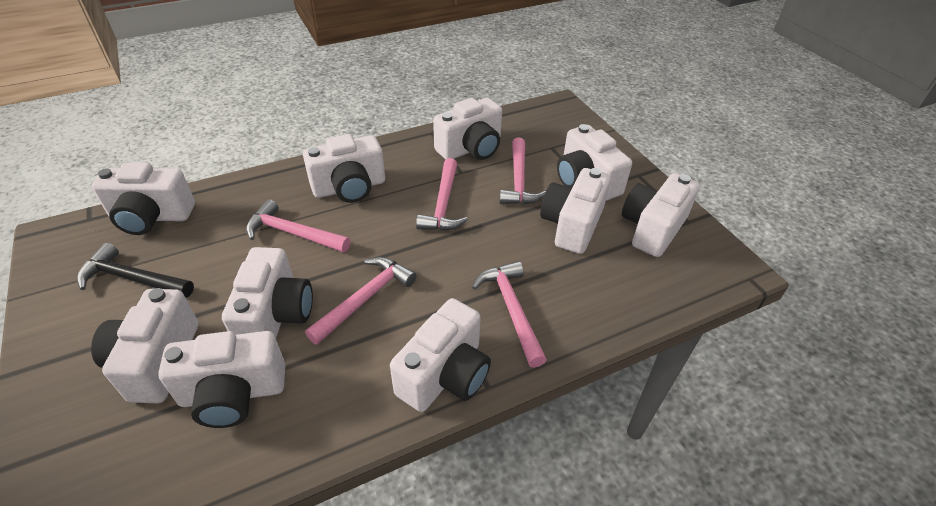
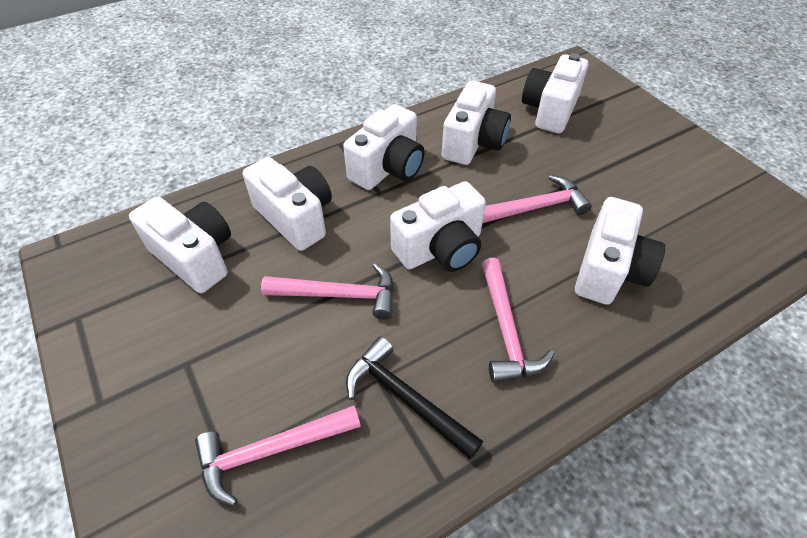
pink hammer: [246,199,350,253] [305,257,417,345] [416,158,468,231] [472,261,547,368] [499,138,546,204] = 5 -> [195,406,361,506] [261,263,394,320] [482,257,555,382] [483,175,592,223] = 4
white camera: [91,288,199,403] [92,162,195,235] [158,331,285,428] [222,247,313,338] [303,134,385,203] [390,298,491,412] [433,98,502,160] [540,168,611,254] [557,124,632,201] [622,173,700,257] = 10 -> [129,196,231,293] [243,157,332,251] [343,104,424,190] [390,181,486,272] [441,81,511,165] [522,53,588,133] [575,197,665,305] = 7

